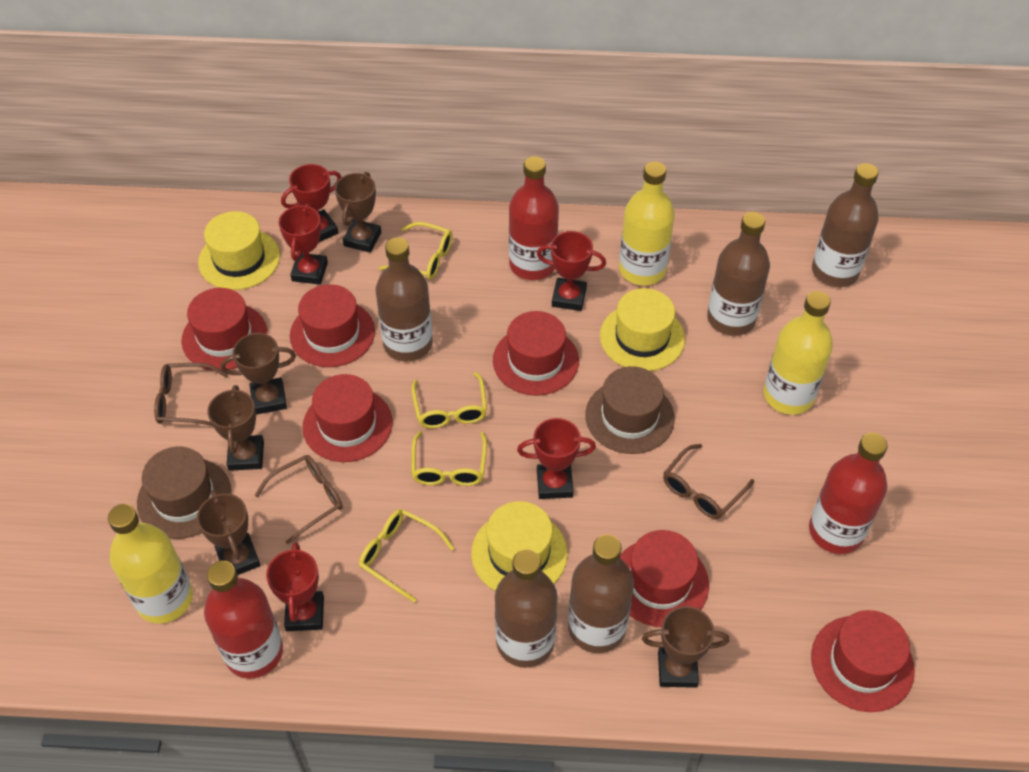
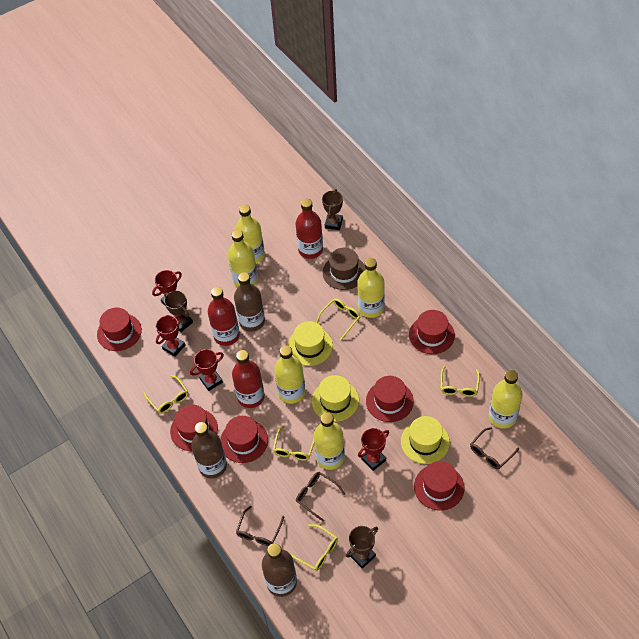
brown bottle: [375,237,433,361] [495,549,558,668] [568,535,634,653] [707,212,770,336] [812,163,879,287] = 5 -> [191,422,227,478] [234,272,265,332] [262,543,297,597] = 3
brown hat: [137,447,232,539] [585,366,675,454] = 2 -> [322,248,366,290] = 1
brown trophy: [197,490,261,575] [207,385,264,471] [221,333,296,415] [335,172,381,253] [642,606,729,688] = 5 -> [164,291,193,332] [322,189,343,230] [346,526,378,569] = 3
red trophy: [266,542,324,631] [279,204,328,285] [281,164,341,242] [517,418,596,499] [537,231,606,311] = 5 -> [152,270,182,305] [156,315,185,357] [190,349,224,391] [358,428,389,471] = 4
yellow bottle: [108,504,193,624] [619,161,675,285] [764,291,833,415] = 3 -> [228,230,258,287] [235,205,265,264] [274,345,305,404] [314,413,345,470] [357,258,385,318] [489,370,523,429] = 6
yellow glasses: [359,509,455,602] [379,222,452,280] [411,431,487,486] [412,372,487,428] = 4 -> [144,375,188,413] [273,426,314,461] [290,524,338,571] [316,299,360,340] [441,366,480,397] = 5

